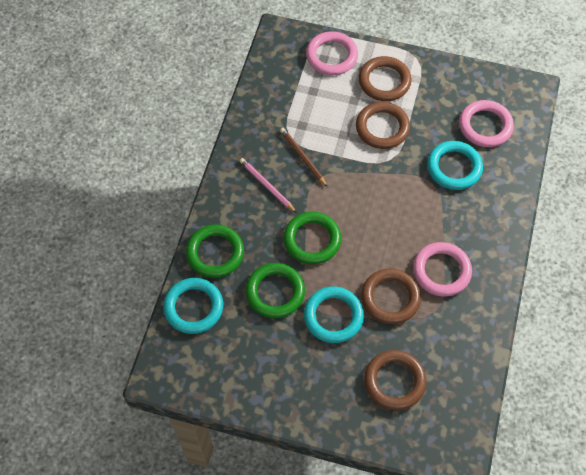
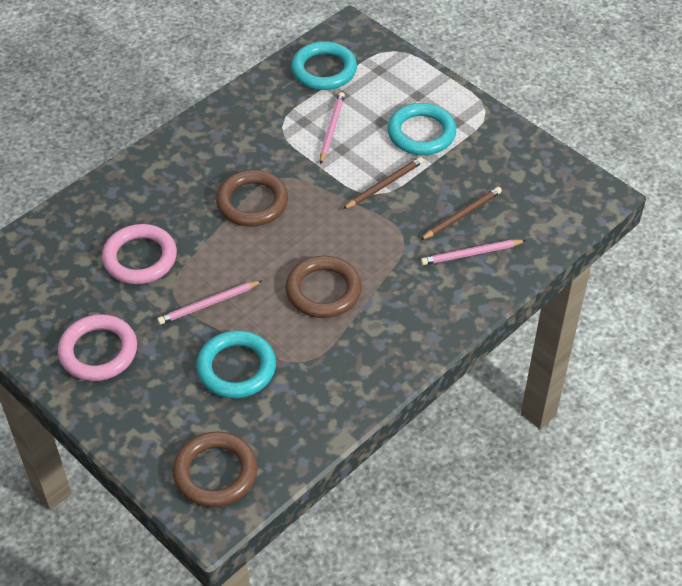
brown pencil: [280,128,327,187] = 1 -> [343,157,424,209] [420,187,502,240] = 2
brown ring: [356,102,410,149] [359,56,411,101] [361,268,421,324] [364,350,427,410] = 4 -> [173,431,257,507] [216,170,288,227] [285,256,362,318] = 3
green ring: [186,224,244,278] [246,263,305,318] [283,212,341,264] = 3 -> none = 0
pink pencil: [240,158,297,213] = 1 -> [157,281,262,325] [320,92,345,164] [421,240,526,265] = 3
pink ring: [306,31,358,75] [413,242,472,296] [459,100,514,147] = 3 -> [58,314,137,381] [102,224,177,284] = 2

